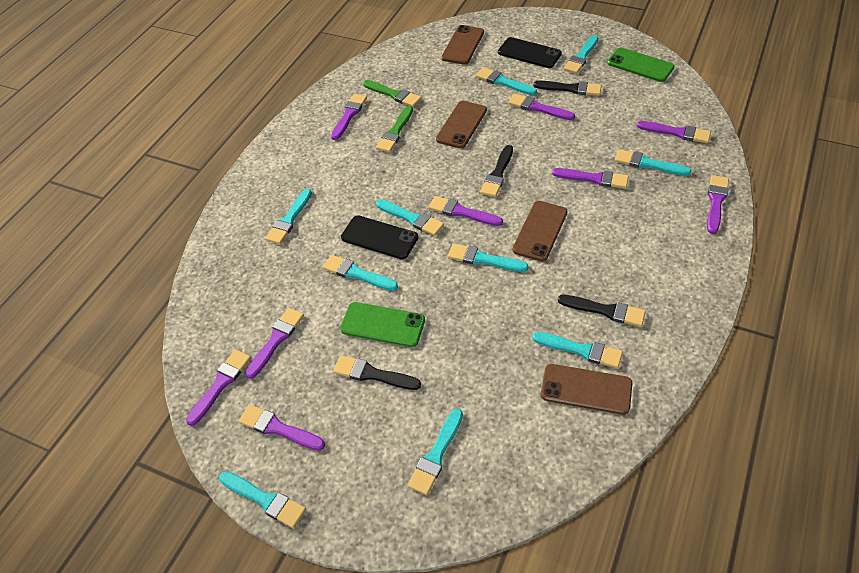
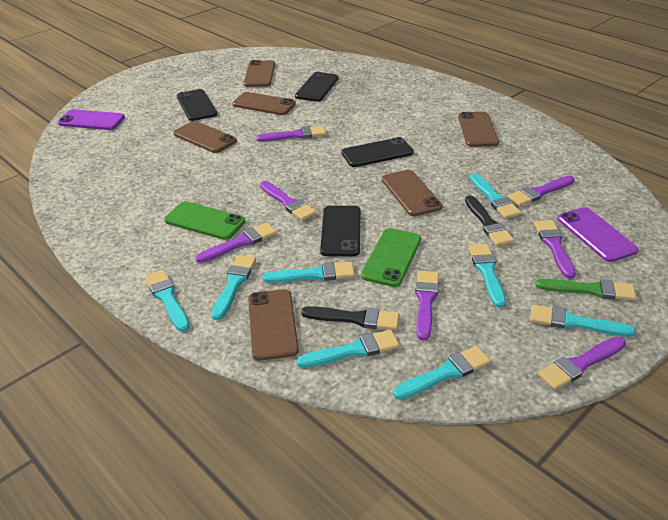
black brush: [333,356,421,390] [480,145,513,197] [533,81,602,96] [558,294,646,327] = 4 -> [301,306,399,330] [465,195,514,246] = 2
black phone: [341,215,418,259] [498,37,562,68] = 2 -> [177,89,217,121] [295,72,339,102] [320,206,361,256] [341,137,414,167] = 4
brown phone: [436,101,487,148] [441,25,484,64] [513,201,568,261] [541,364,632,415] = 4 -> [173,121,237,153] [232,92,296,115] [243,60,275,87] [248,289,299,361] [382,170,442,216] [458,112,499,147] = 6
green brush: [363,80,421,107] [376,106,413,152] = 2 -> [536,279,636,300] = 1
purple brush: [186,350,251,426] [238,405,325,451] [245,308,304,379] [331,94,367,140] [428,196,503,226] [508,94,575,120] [552,168,629,189] [637,121,711,143] [707,175,729,234] = 9 -> [196,222,277,263] [257,126,326,142] [260,181,316,221] [415,271,439,341] [508,176,575,206] [534,220,576,279] [538,337,626,390] = 7
purple phone: none = 0 -> [58,109,125,130] [558,207,638,262] = 2
turquoise brush: [219,471,306,528] [265,189,312,244] [323,255,398,291] [376,199,444,236] [408,409,463,495] [448,243,528,272] [476,67,537,95] [533,332,623,368] [564,35,598,74] [615,149,691,176] = 10 -> [145,269,190,332] [211,255,256,320] [263,262,355,283] [297,330,399,368] [393,346,490,400] [469,244,506,308] [470,173,521,219] [530,304,636,337] = 8

